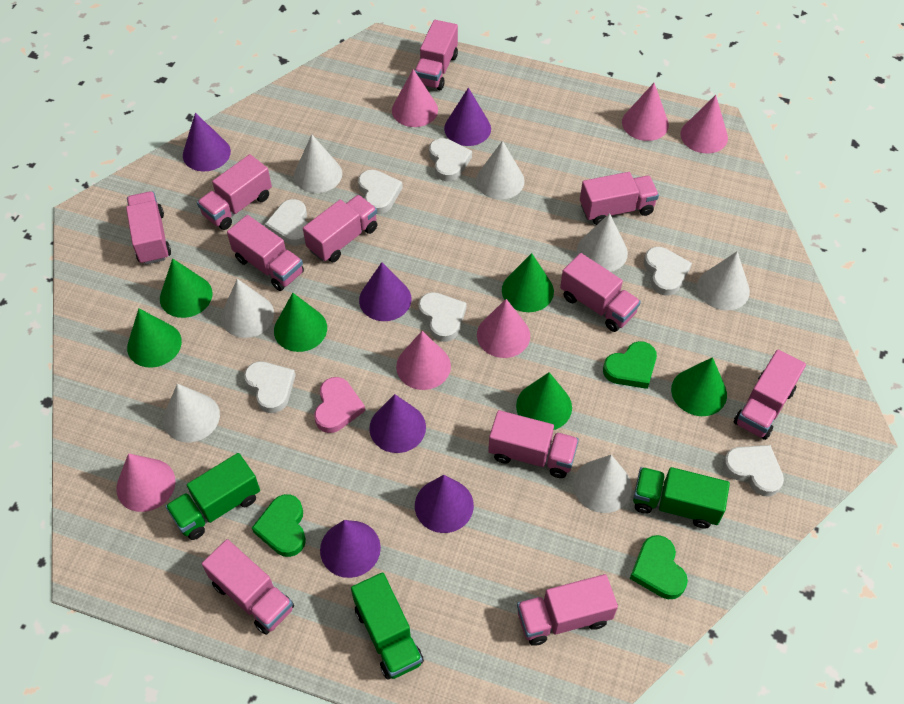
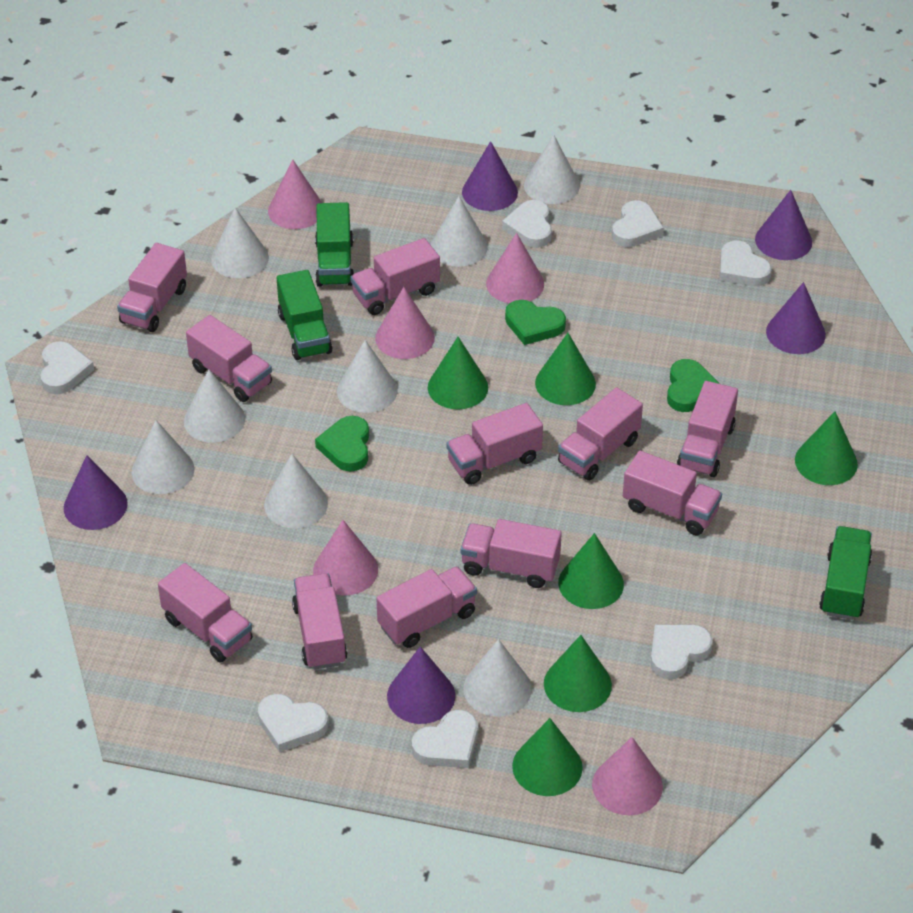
pink cone: [116,453,176,512] [392,69,438,127] [396,331,451,390] [477,299,530,358] [622,83,669,141] [680,95,728,154] = 6 -> [268,159,322,229] [313,520,378,596] [375,287,435,359] [486,233,544,303] [592,737,663,815] = 5
pink heart: [314,377,365,433] = 1 -> none = 0
purple cone: [183,113,231,171] [320,520,381,578] [359,262,411,321] [369,394,426,453] [415,475,474,533] [444,87,491,146] = 6 -> [64,455,128,530] [387,646,455,724] [462,141,518,211] [755,190,812,260] [766,282,826,354] = 5
white cone: [163,384,220,443] [221,279,274,338] [294,135,342,193] [476,141,525,200] [573,455,632,513] [577,213,628,272] [697,251,750,310] = 7 -> [131,420,194,494] [184,369,245,443] [211,208,269,278] [264,454,328,528] [337,340,398,413] [431,196,488,267] [463,639,532,717] [524,135,580,204] = 8

